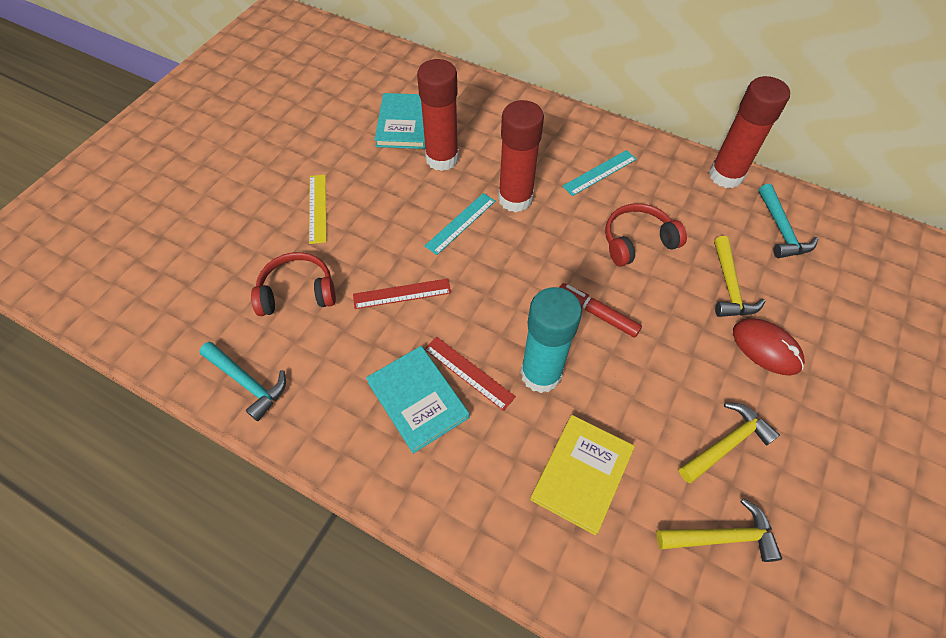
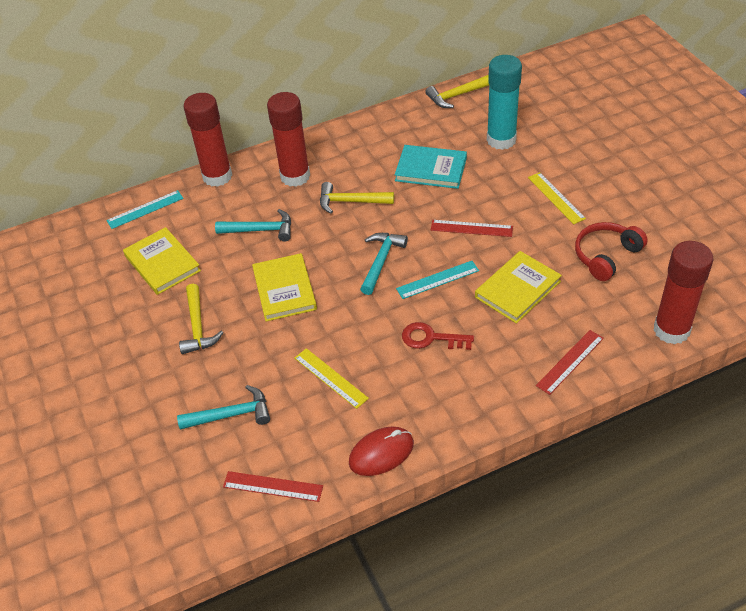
red headphones: [251,252,336,316] [605,203,687,266] = 2 -> [575,222,648,281] = 1
red key: none = 0 -> [402,322,474,350] = 1
red marker: [559,283,642,338] = 1 -> none = 0
red ruler: [353,278,451,309] [424,336,516,411] = 2 -> [223,471,323,502] [431,220,513,237] [536,330,604,395] = 3
turquoise book: [366,346,470,454] [374,93,425,149] = 2 -> [395,145,467,189] = 1
turquoise hammer: [199,342,286,421] [759,184,818,258] = 2 -> [177,385,270,430] [215,209,291,241] [360,233,408,295] = 3
yellow book: [530,415,635,535] = 1 -> [123,227,201,295] [252,253,317,322] [475,251,562,324] = 3
yellow ruler: [309,175,326,244] = 1 -> [294,348,369,409] [528,172,586,224] = 2

